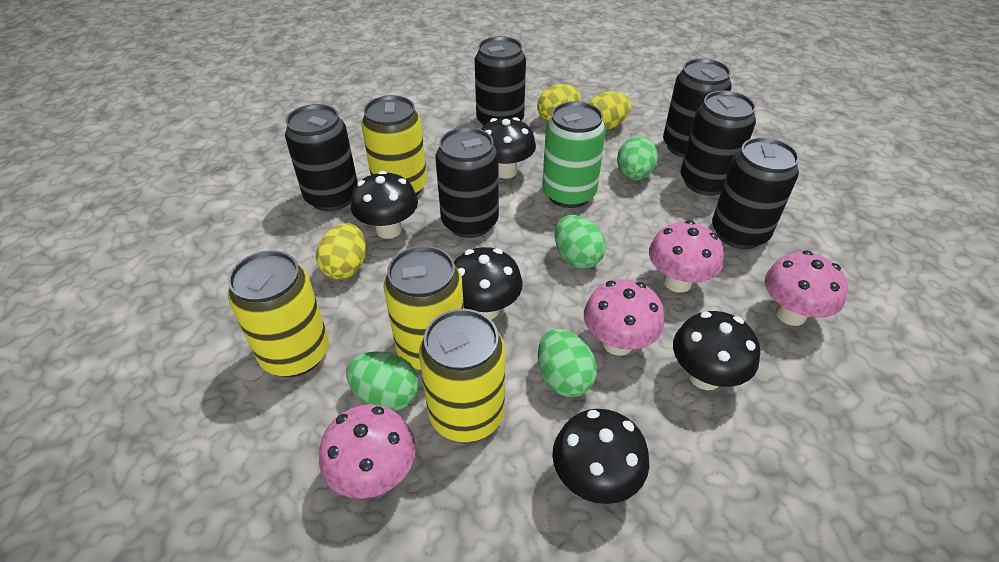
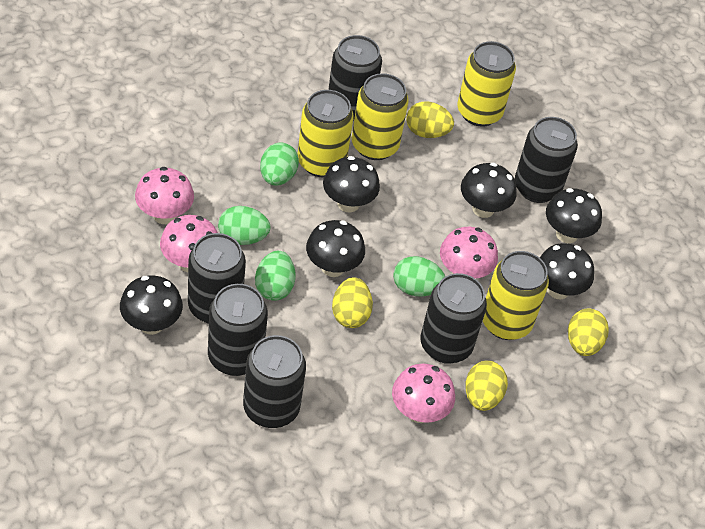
black mushroom: [351,171,418,239] [454,247,523,320] [481,117,536,178] [552,409,649,504] [673,311,760,390] = 5 -> [120,275,183,335] [306,220,365,277] [323,156,380,213] [461,163,517,218] [540,243,594,299] [546,188,602,243] = 6
green can: [542,101,606,208] = 1 -> none = 0
yellow egg: [316,223,366,280] [537,84,580,122] [589,91,631,130] = 3 -> [332,277,373,328] [406,101,454,138] [465,361,508,411] [568,309,609,356] = 4

